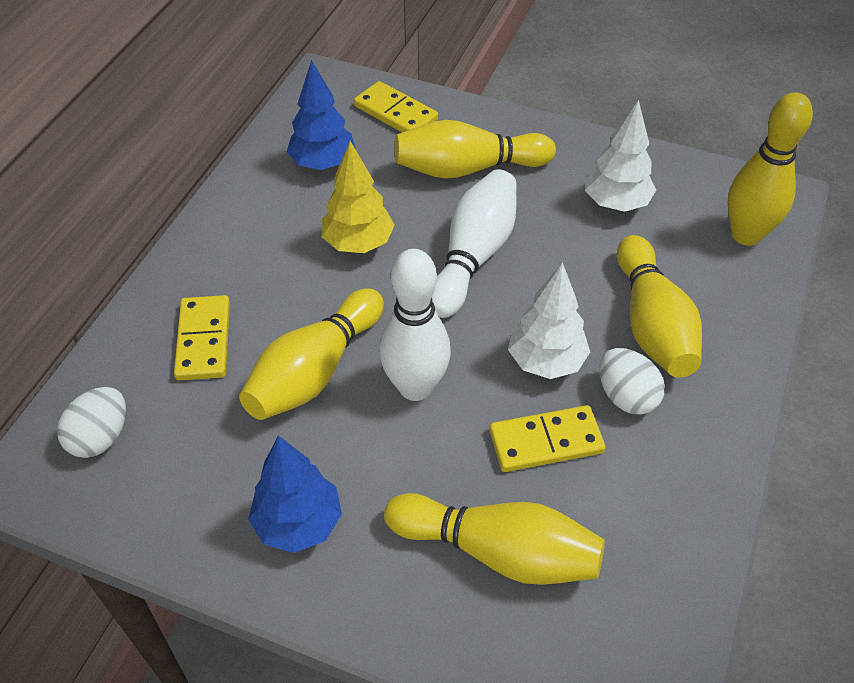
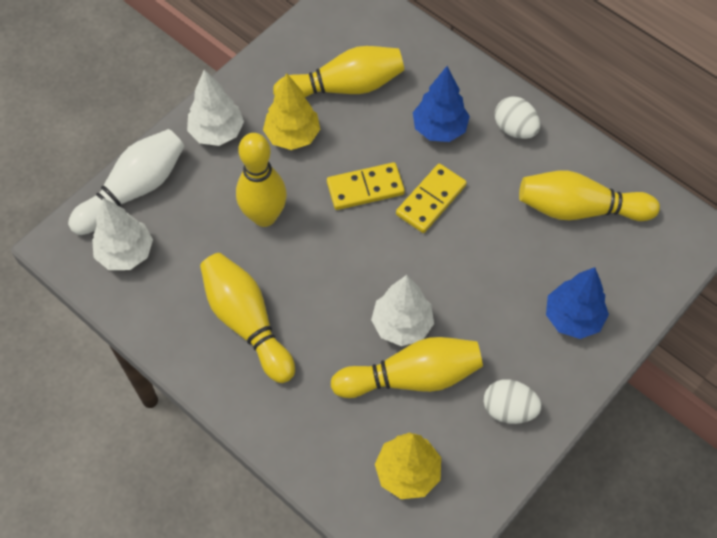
white bowling pin: [379,249,451,401] [432,169,517,318] = 2 -> [68,129,185,235] = 1
white tree: [508,262,590,379] [585,100,656,212] = 2 -> [92,198,153,270] [187,69,244,146] [371,275,434,346] = 3
yellow domino: [174,295,230,381] [354,81,438,132] [489,405,606,472] = 3 -> [327,162,405,210] [396,164,467,233] = 2
yellow tree: [322,141,395,253] = 1 -> [263,73,320,150] [375,433,441,499] = 2

